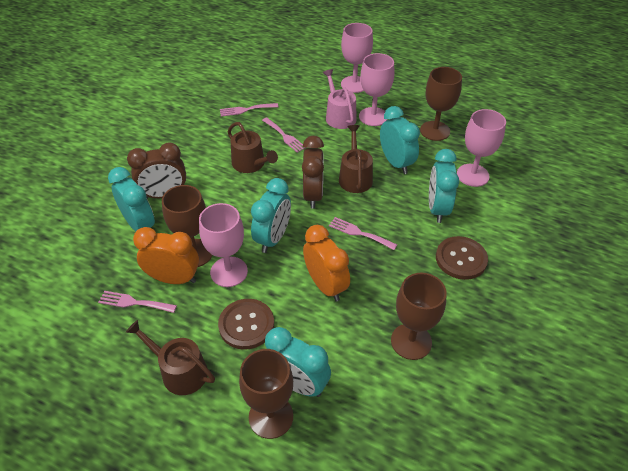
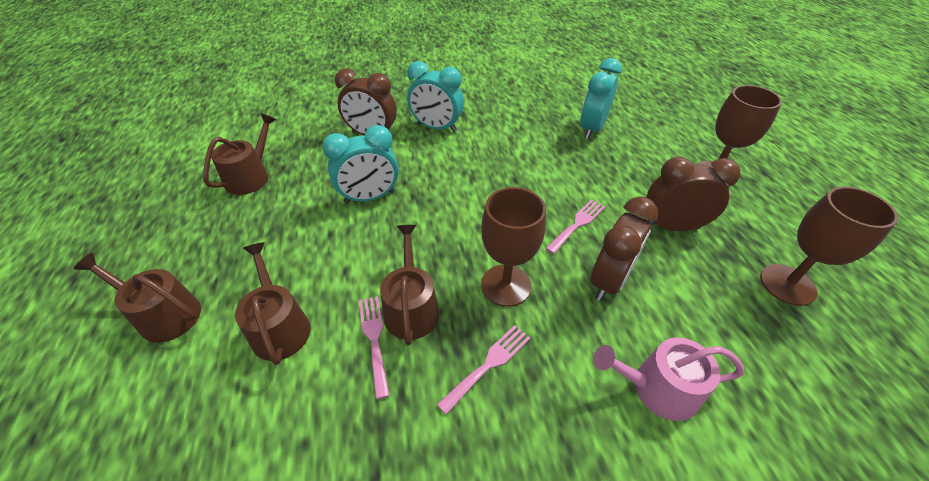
brown button: [218,299,274,350] [436,236,488,280] = 2 -> none = 0
brown clock: [127,142,186,199] [302,136,324,209] = 2 -> [335,69,397,137] [590,197,658,301] [646,157,740,231] = 3
brown goblet: [162,185,212,267] [239,349,293,439] [391,273,447,360] [420,67,462,141] = 4 -> [481,187,546,307] [697,85,782,187] [760,187,898,306] = 3
brown watering can: [126,320,215,395] [228,122,278,173] [339,125,373,193] = 3 -> [74,253,201,343] [203,113,276,195] [235,242,311,365] [380,225,439,345] = 4
orange clock: [133,227,199,284] [303,225,350,301] = 2 -> none = 0
pink fork: [98,291,177,313] [220,103,278,116] [262,118,306,153] [329,217,397,250] = 4 -> [358,296,390,399] [436,325,530,415] [545,199,605,254] = 3
pink goblet: [199,203,248,287] [341,23,373,93] [359,53,395,126] [457,109,506,187] = 4 -> none = 0
turquoise clock: [108,167,155,231] [251,178,291,253] [265,327,331,397] [380,106,420,174] [429,149,459,223] = 5 -> [322,125,399,204] [407,61,464,132] [580,58,622,139] = 3

